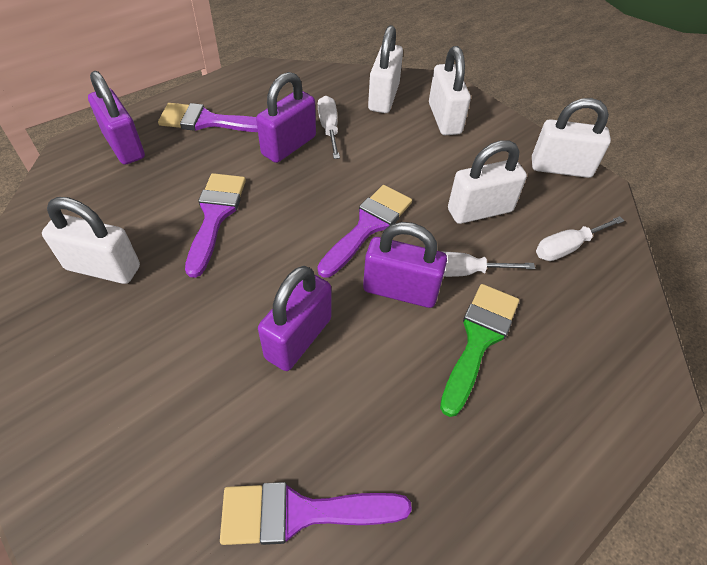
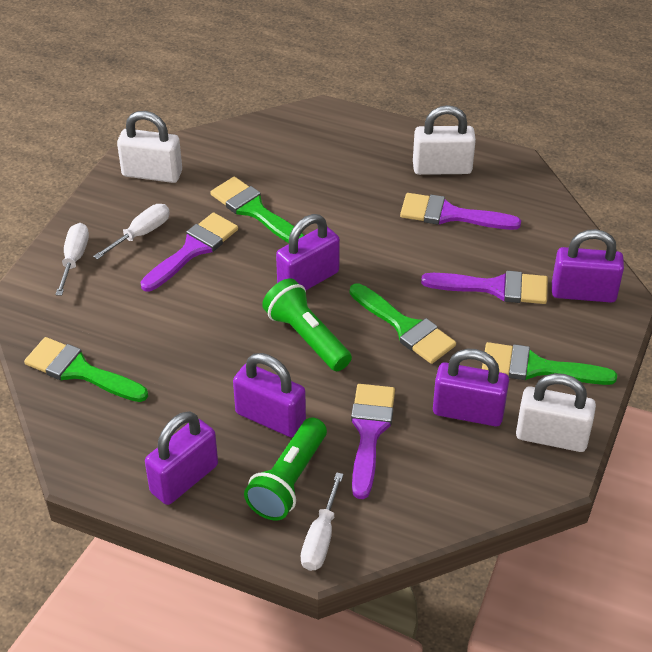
green brush: [440,284,519,417] = 1 -> [24,337,148,402] [210,177,304,243] [350,283,456,364] [482,342,617,385] = 4
green flashlight: none = 0 -> [244,418,327,521] [262,278,352,371] = 2
purple padlock: [88,71,145,165] [256,72,316,163] [258,266,332,371] [363,222,447,308] = 4 -> [145,411,218,505] [233,353,306,437] [276,214,340,290] [433,349,509,426] [552,229,624,303] = 5
white padlock: [42,197,140,284] [368,25,403,113] [429,46,471,135] [448,140,527,224] [532,98,611,178] = 5 -> [117,111,182,183] [413,105,476,175] [516,373,596,452] = 3

